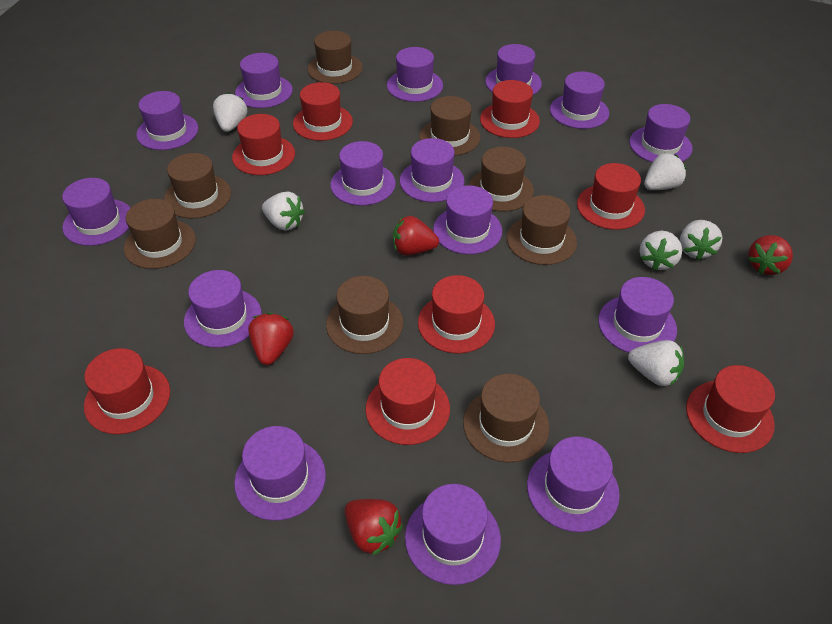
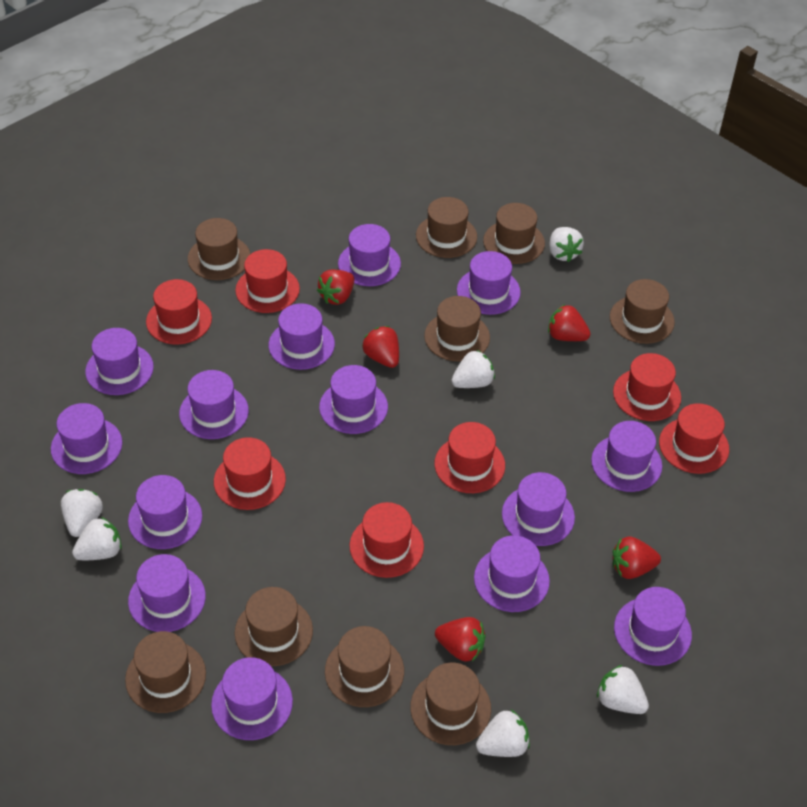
brown hat: [124,199,196,269] [164,153,231,219] [307,31,363,84] [326,276,403,354] [419,96,481,156] [463,374,549,463] [468,147,534,211] [507,195,577,265] = 8 -> [125,631,206,713] [188,218,251,280] [235,587,313,666] [325,626,404,707] [410,663,491,745] [416,197,477,258] [424,296,490,362] [483,203,545,264] [610,279,675,344] = 9
purple hat: [62,178,130,246] [137,91,198,150] [184,270,262,348] [234,426,326,521] [235,53,293,108] [330,141,396,206] [387,47,443,102] [400,138,464,202] [405,484,501,585] [433,185,502,254] [485,44,542,95] [527,436,620,532] [550,72,609,129] [598,277,677,353] [629,104,693,162] = 15 -> [51,403,122,474] [85,328,154,395] [128,475,202,549] [128,554,206,632] [179,370,249,439] [211,657,293,740] [269,303,335,370] [319,365,388,434] [338,224,401,286] [457,251,521,315] [474,535,550,612] [502,472,575,546] [591,421,662,492] [614,587,692,666] = 14
red hat: [84,348,170,434] [232,114,295,175] [293,82,353,141] [365,358,450,445] [418,275,495,353] [480,80,540,138] [577,163,645,230] [686,365,775,453] = 8 -> [146,279,212,345] [214,437,286,510] [235,249,300,313] [350,502,424,578] [435,422,505,493] [613,353,681,421] [659,403,729,474] = 7
red strawberry: [248,313,294,365] [345,499,403,556] [393,216,439,255] [748,235,793,275] = 4 -> [317,270,354,305] [362,326,399,368] [435,617,486,662] [548,304,591,341] [613,536,661,579] = 5

